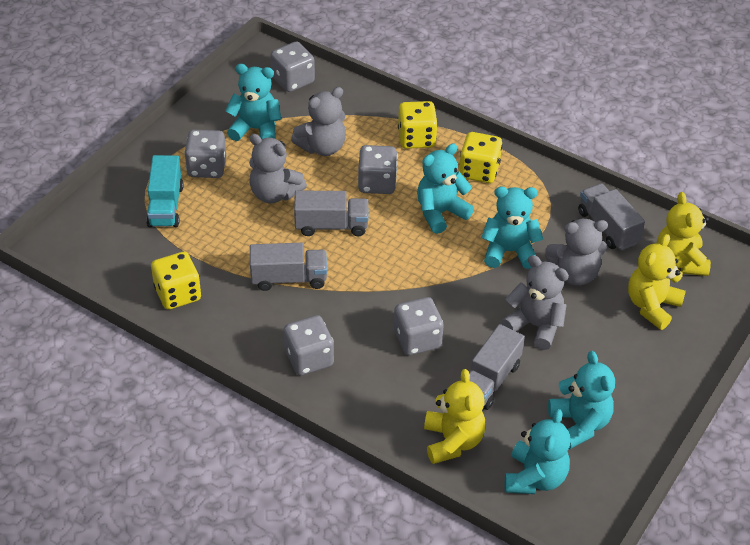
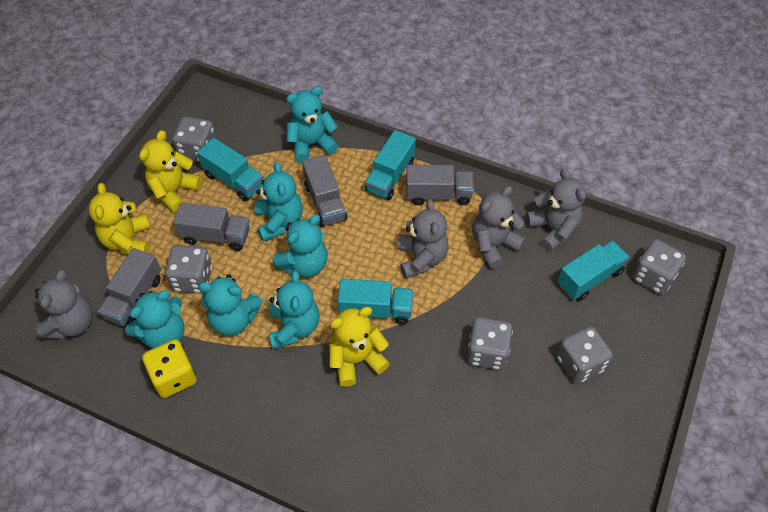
turquoise teddy bear: [225,64,281,141] [417,144,474,234] [481,186,543,269] [505,409,571,494] [548,351,615,450] = 5 -> [125,290,184,349] [198,274,263,336] [255,162,302,242] [269,270,320,349] [272,214,328,277] [286,86,339,163] = 6
turquoise truck: [146,155,184,227] = 1 -> [197,138,263,201] [338,279,413,325] [365,130,416,200] [557,240,630,301] = 4
yellow dice: [151,252,201,310] [398,101,438,149] [459,132,502,183] = 3 -> [142,339,197,398] = 1

